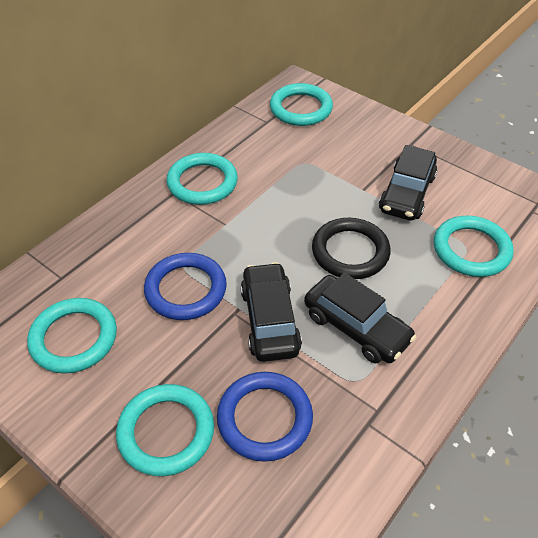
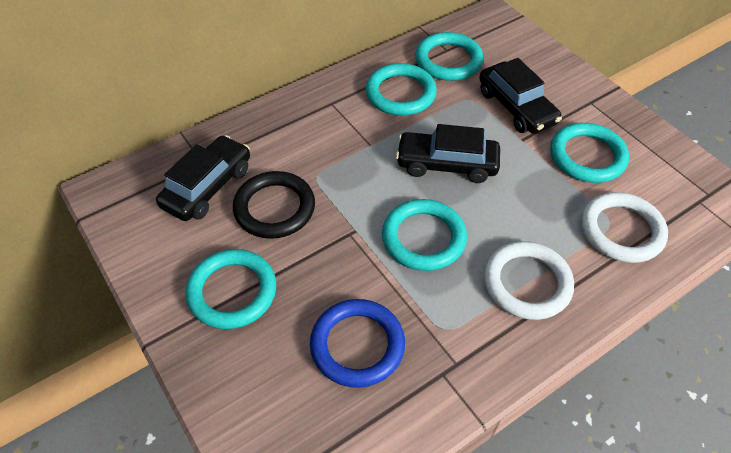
blue ring: [144,253,227,320] [217,372,313,462] = 2 -> [310,299,405,388] = 1
white ring: none = 0 -> [484,241,574,320] [581,192,668,263] = 2

